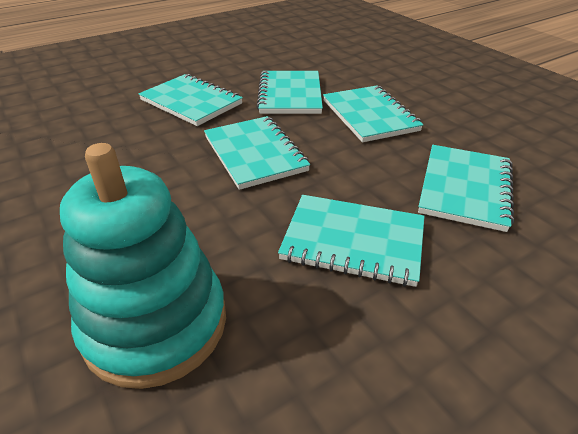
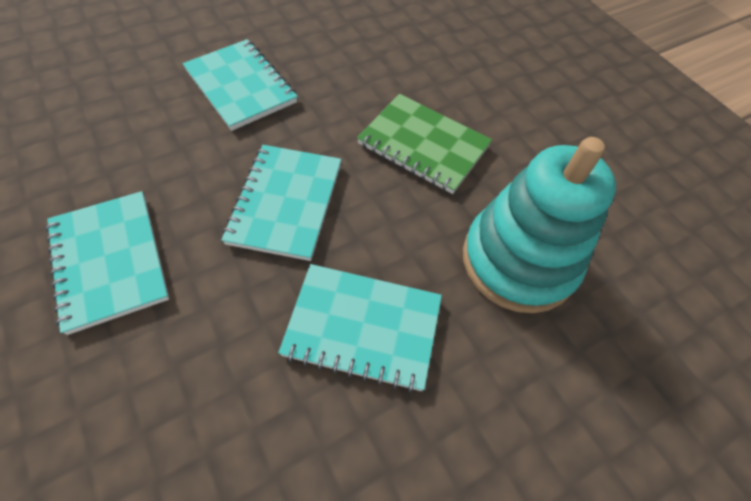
green notebook: none = 0 -> [357,94,492,194] = 1
turquoise notebook: [138,74,243,126] [204,116,310,190] [256,71,323,114] [278,195,425,287] [323,85,423,142] [418,145,514,232] = 6 -> [45,191,169,335] [183,39,298,131] [221,145,341,261] [278,264,442,392] = 4

